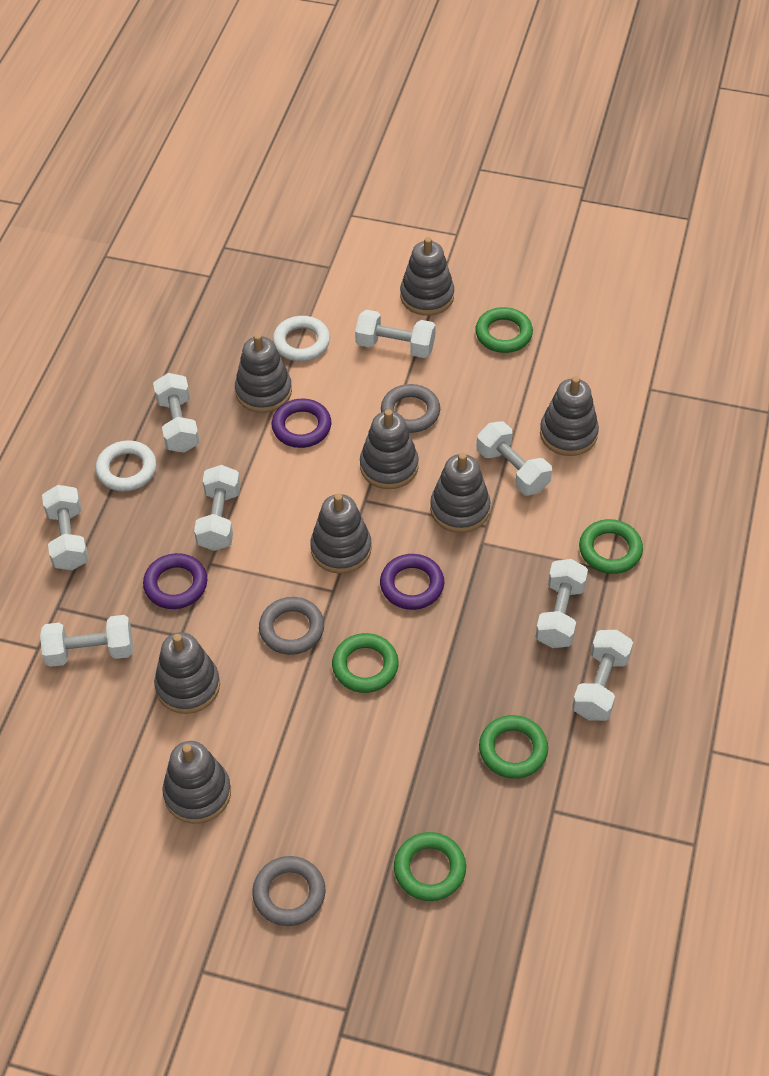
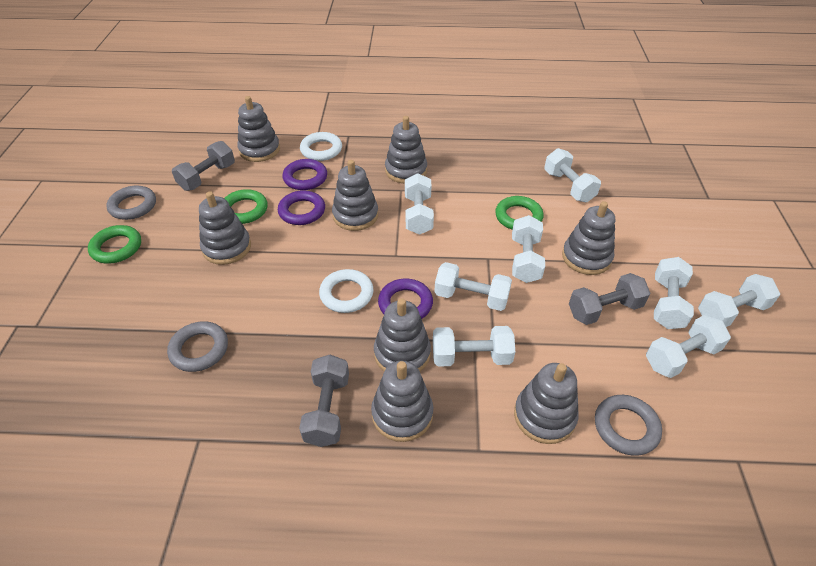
green ring: [332,633,399,693] [394,832,466,901] [475,307,533,353] [479,715,548,779] [579,519,643,574] = 5 -> [88,225,141,264] [225,189,268,224] [495,196,544,230] = 3
grey dumbbell: none = 0 -> [172,141,235,191] [299,355,349,447] [569,273,650,325] = 3

